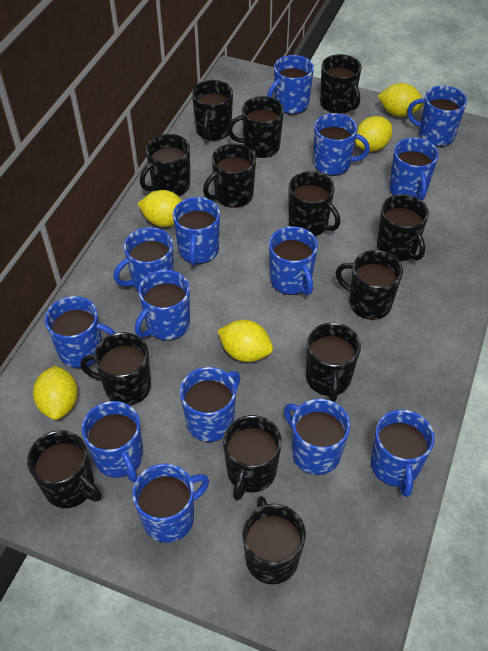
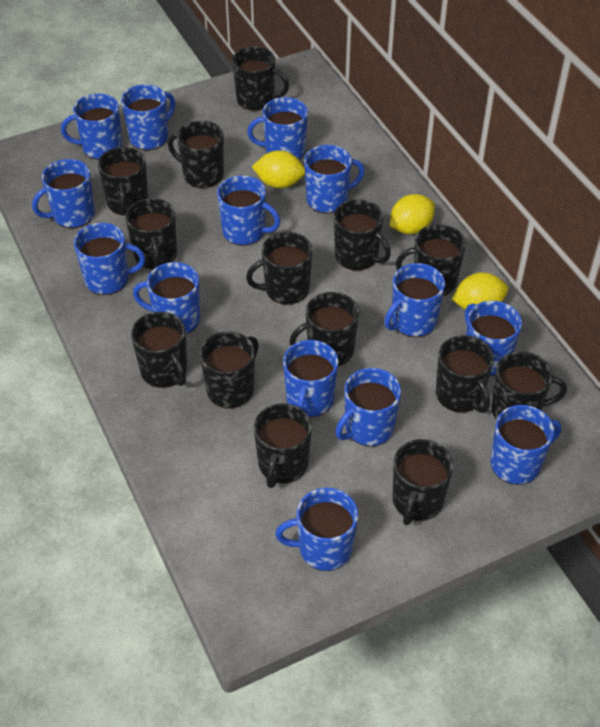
black mug: [27,430,102,508] [80,332,151,406] [140,134,190,196] [192,80,233,141] [203,143,256,208] [223,415,282,501] [227,96,284,158] [242,496,306,584] [289,171,340,236] [306,323,361,402] [320,54,362,114] [336,250,403,320] [377,194,429,261] = 13 -> [98,147,148,216] [125,198,177,269] [131,312,187,388] [168,121,224,188] [200,331,259,408] [232,47,289,111] [246,232,313,305] [254,403,312,488] [289,292,359,366] [334,199,391,271] [393,439,453,525] [396,224,466,296] [436,335,494,413] [491,351,567,420] = 14
yellow lemon: [33,365,78,420] [137,190,182,227] [217,320,273,362] [355,116,392,152] [378,83,424,117] = 5 -> [252,150,305,188] [390,194,435,234] [452,272,509,310] = 3

